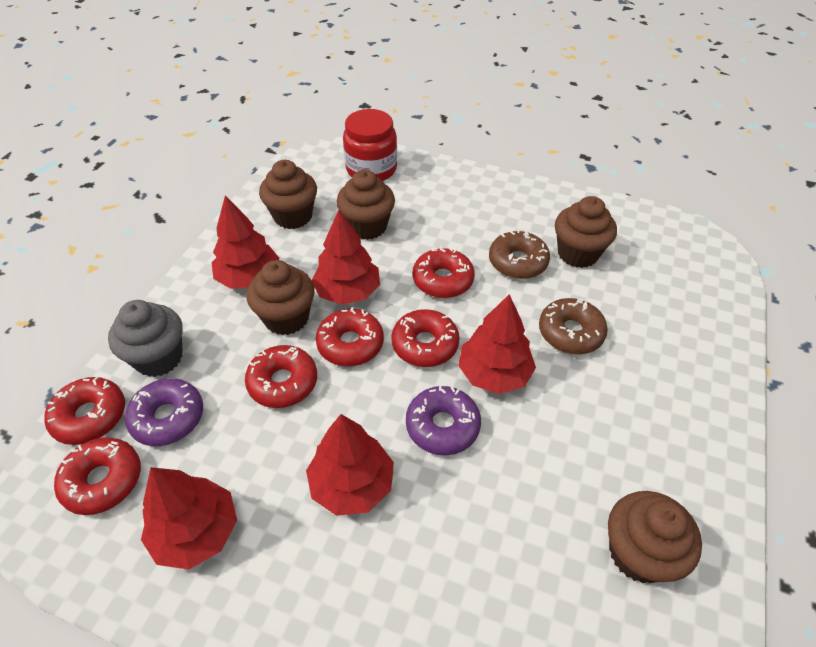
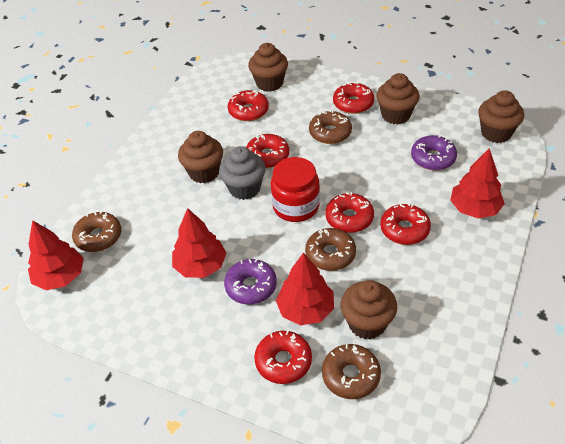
brown donut: [489,229,550,279] [539,298,608,354] = 2 -> [72,211,121,252] [305,228,356,271] [309,110,352,144] [322,344,381,399] = 4
red tree: [141,467,237,570] [212,195,279,289] [306,414,394,516] [312,210,380,305] [458,294,536,394] = 5 -> [28,220,84,290] [172,208,227,278] [276,253,334,325] [450,148,505,219] = 4

